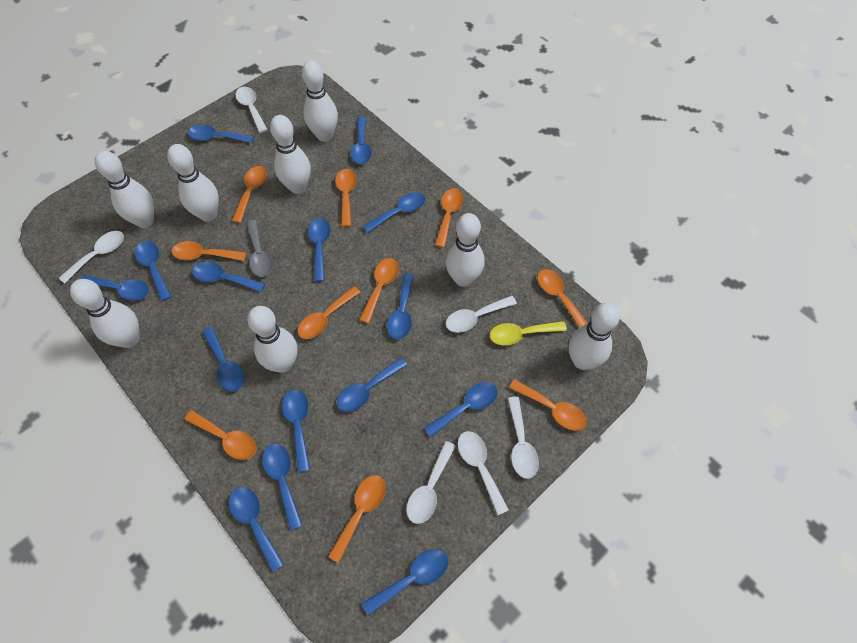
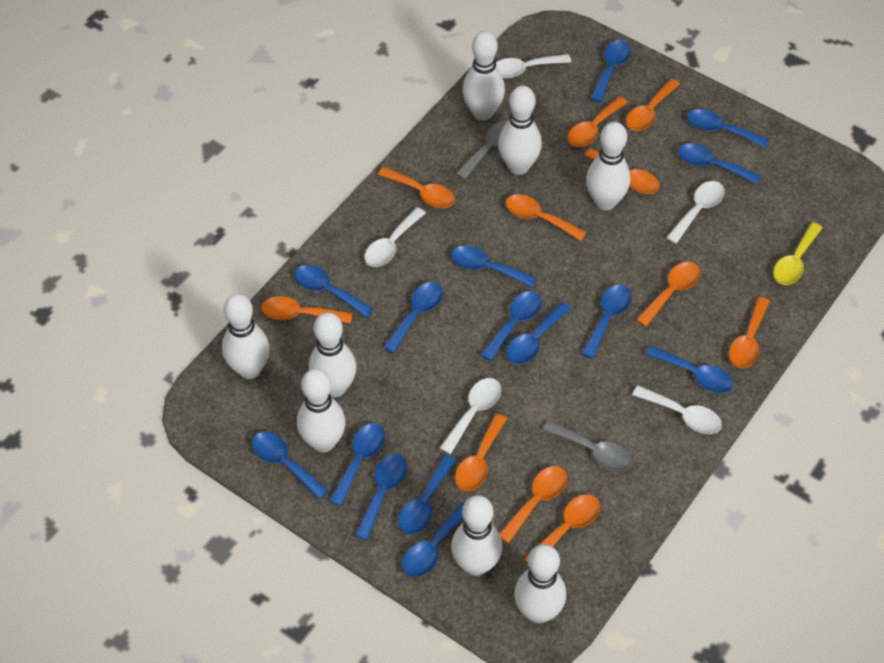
grey spoon: [247,220,273,277] = 1 -> [456,121,507,180] [543,420,632,471] = 2
orange spoon: [172,241,246,261] [184,410,256,460] [232,166,267,223] [297,286,361,339] [328,475,386,563] [335,169,357,227] [360,258,399,323] [435,188,464,248] [509,379,587,431] [537,269,588,328] = 10 -> [261,296,353,324] [378,167,455,208] [455,414,507,491] [499,466,567,543] [505,194,587,241] [524,494,600,563] [568,96,628,147] [584,148,660,194] [626,79,680,131] [636,262,700,327] [729,297,770,368] = 11
white spoon: [59,231,124,284] [235,87,268,133] [406,441,456,524] [446,296,517,333] [458,431,509,515] [507,397,539,479] = 6 -> [364,207,426,267] [440,378,501,454] [496,54,571,78] [632,385,722,434] [666,181,725,244] = 5

